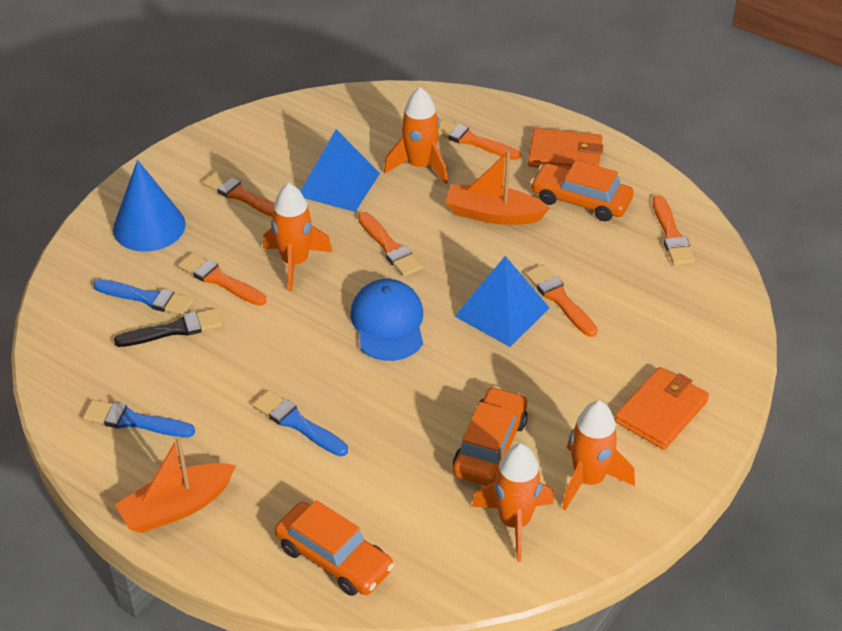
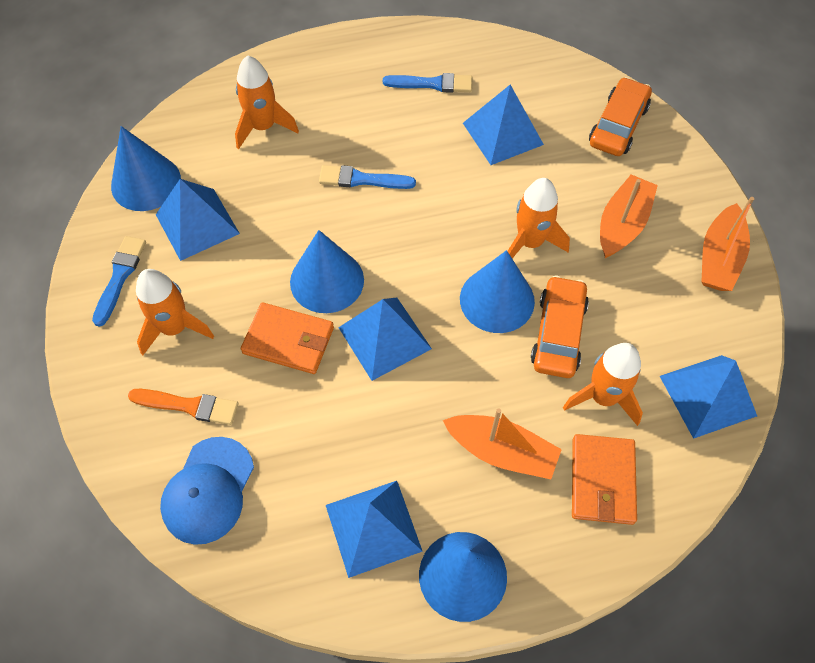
black brush: [114,308,223,347] = 1 -> none = 0
blue cone: [113,160,186,252] = 1 -> [111,126,181,211] [290,230,364,313] [419,532,507,622] [460,250,535,333] = 4
blue pyramid: [300,129,380,212] [454,256,549,347] = 2 -> [156,179,240,261] [326,481,423,578] [338,298,432,381] [463,85,544,165] [660,355,757,439] = 5
orange boat: [115,436,236,533] [445,151,550,225] = 2 -> [443,408,562,479] [600,175,658,258] [702,197,754,291] = 3
orange brush: [178,253,266,306] [203,171,274,217] [358,212,423,277] [438,119,521,160] [525,265,598,337] [652,195,695,265] = 6 -> [128,389,239,425] = 1
orange car: [275,500,394,596] [453,386,528,486] [530,160,633,221] = 3 -> [531,275,589,378] [589,77,652,156] = 2

